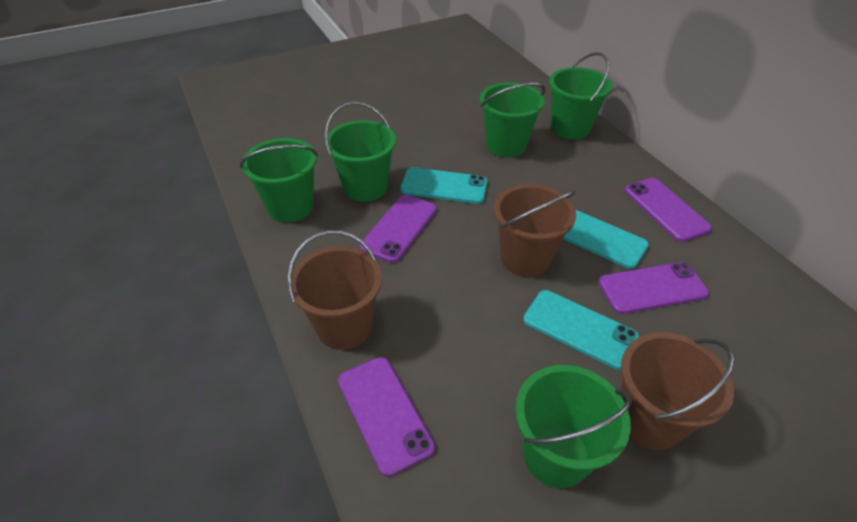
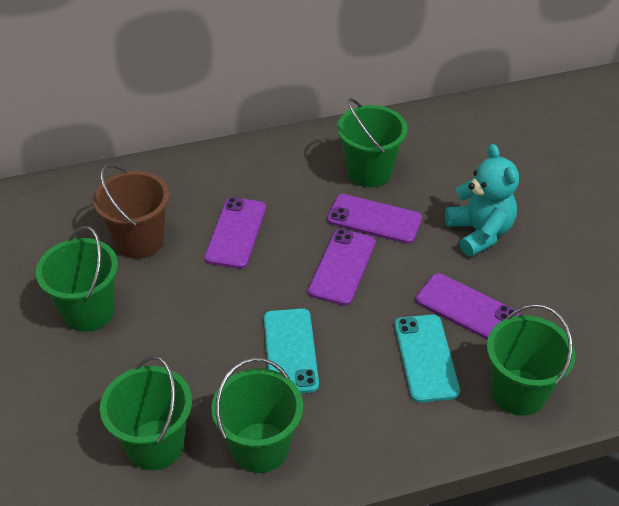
brown bucket: [287,230,382,350] [494,184,576,277] [621,332,735,450] = 3 -> [93,164,169,259] = 1
turquoise phone: [400,167,488,204] [523,290,639,370] [563,210,649,269] = 3 -> [264,308,319,393] [394,314,460,403] = 2
turquoise teddy bear: none = 0 -> [445,144,519,257] = 1

